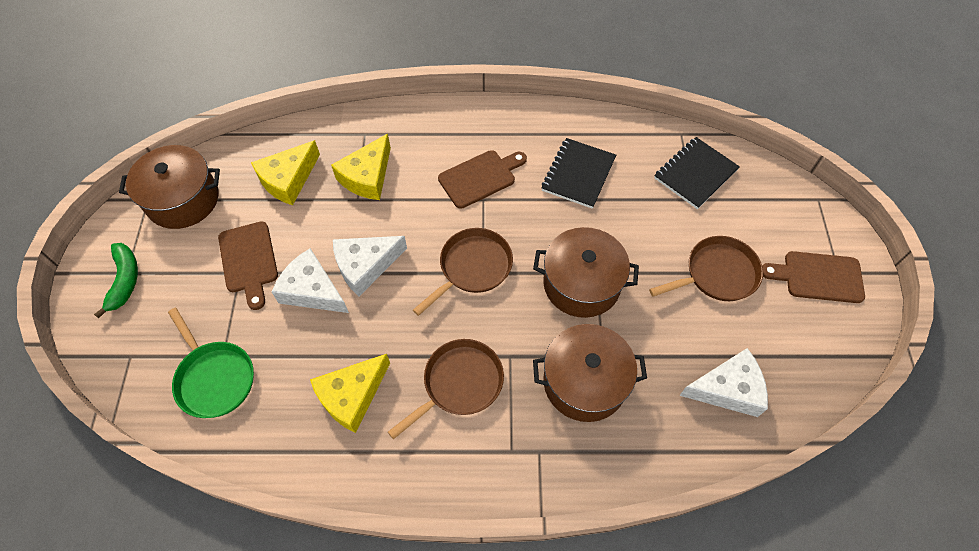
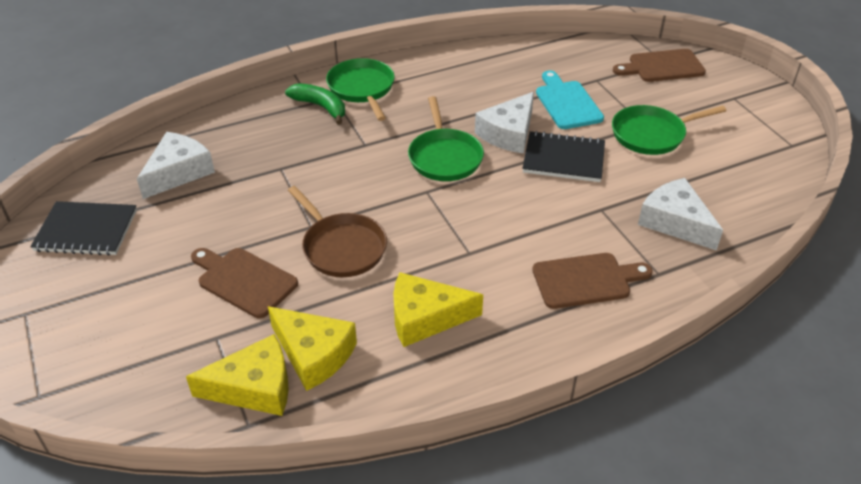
brown pan: [388,339,504,439] [413,228,513,316] [649,236,763,301] = 3 -> [288,186,387,277] = 1
brown pot: [119,145,220,229] [533,227,639,318] [533,324,647,422] = 3 -> none = 0
green pan: [168,308,254,418] = 1 -> [326,58,395,121] [408,96,484,181] [612,105,726,155] = 3
turquoise cutting board: none = 0 -> [536,70,604,129] = 1

